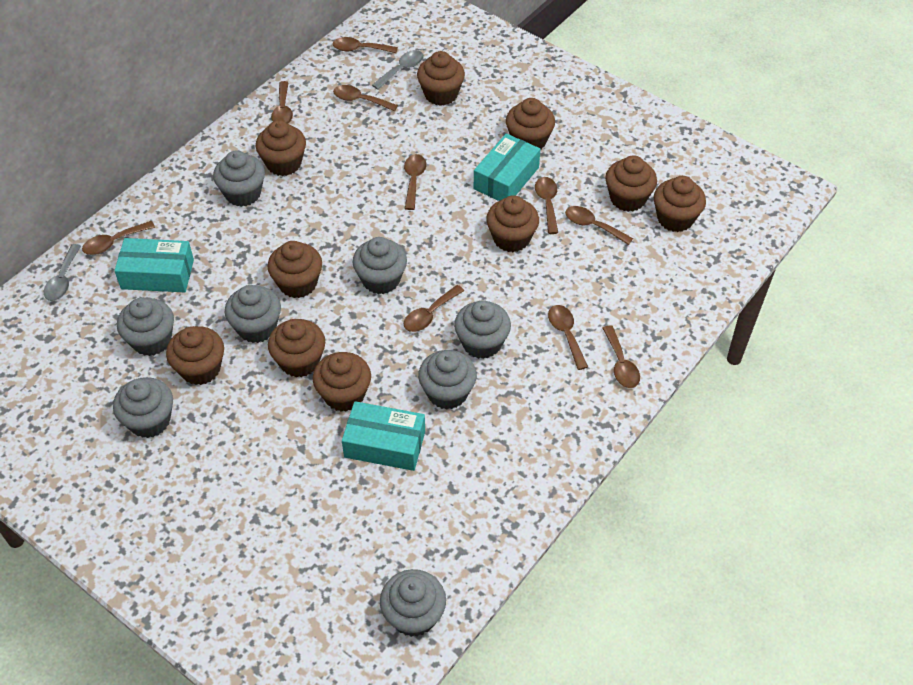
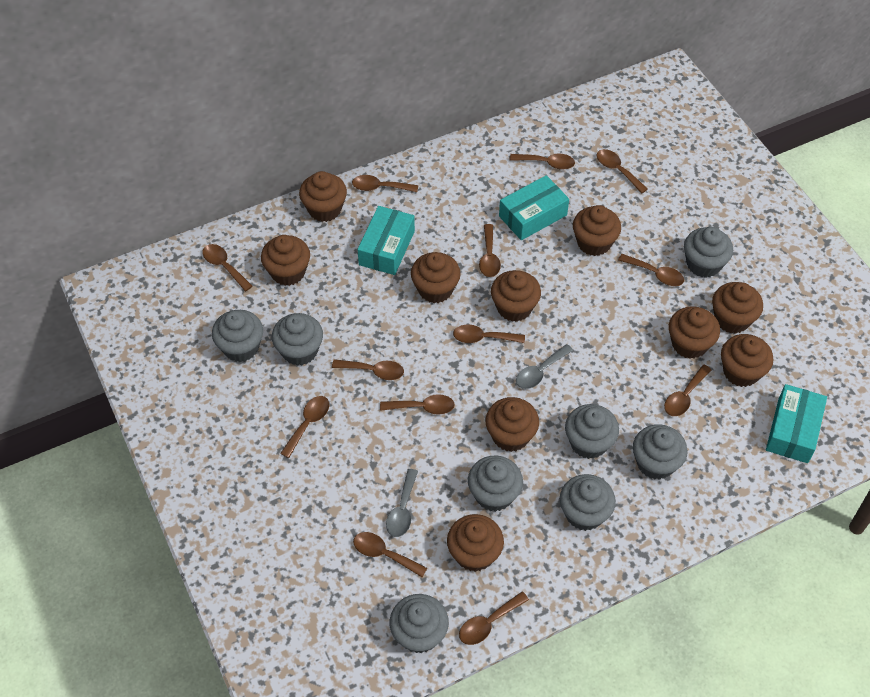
brown spoon: [82,221,155,255] [271,81,293,124] [333,37,398,53] [333,85,398,111] [404,154,426,210] [404,285,464,332] [535,177,558,234] [548,305,588,370] [565,206,633,245] [603,325,640,388] = 10 -> [202,244,252,291] [280,396,329,458] [332,359,404,380] [352,175,418,192] [353,532,427,577] [380,394,455,415] [453,325,525,343] [459,591,529,645] [479,224,501,277] [510,154,575,170] [597,149,648,194] [618,254,684,286] [664,365,711,416] = 13

